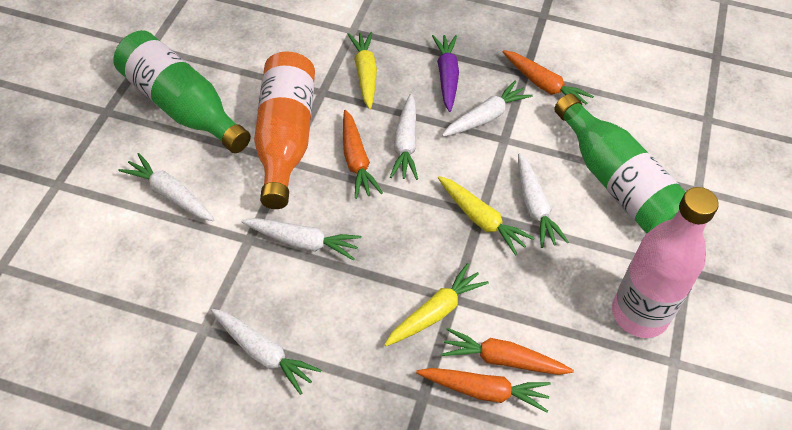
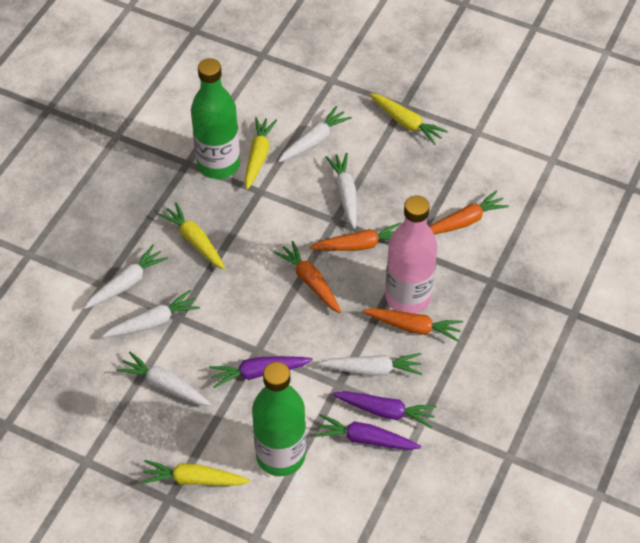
orange bottle: [254,52,315,209] = 1 -> none = 0
purple carrot: [432,35,459,112] = 1 -> [209,356,313,388] [314,414,421,450] [332,391,437,428] = 3
yellow carrot: [348,32,377,109] [384,263,489,346] [438,176,535,256] = 3 -> [141,460,250,486] [158,202,225,269] [245,117,277,190] [370,93,448,145] = 4

